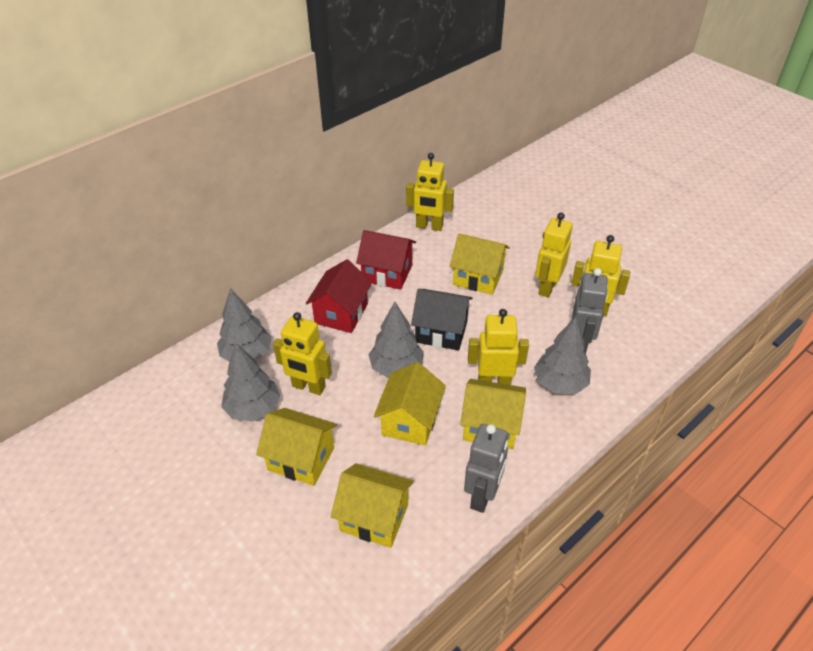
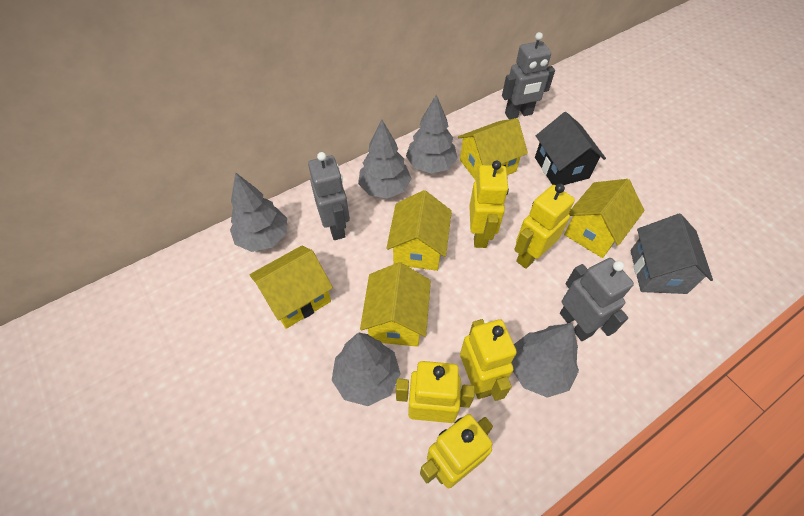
grey house: none = 0 -> [631,214,713,294] = 1
grey robot: [464,424,508,513] [572,268,608,353] = 2 -> [308,152,350,240] [502,32,555,119] [560,258,634,341] = 3
grey tree: [217,288,272,362] [221,343,280,421] [368,302,424,378] [534,317,591,394] = 4 -> [230,172,287,252] [332,332,401,406] [358,120,412,199] [406,95,458,174] [511,323,579,398] = 5
red house: [306,259,372,333] [356,230,416,290] = 2 -> none = 0

